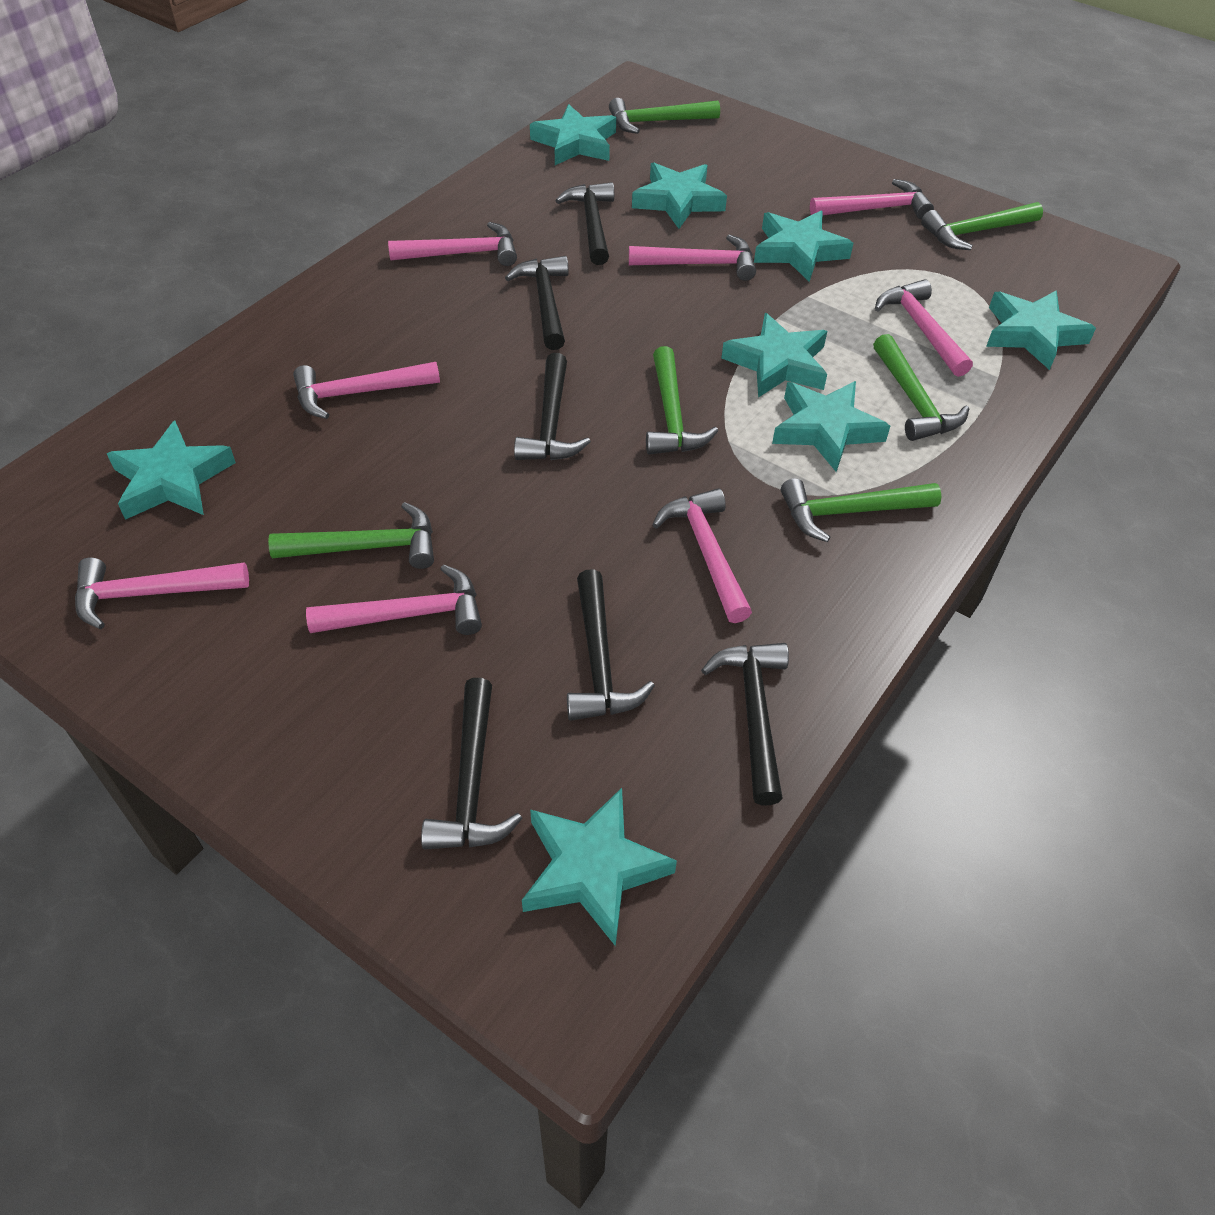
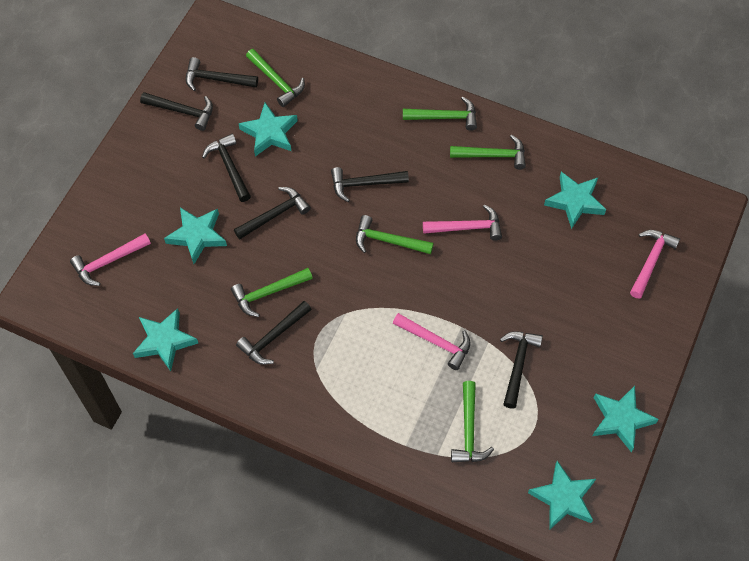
black hammer: [421,678,522,849] [505,256,569,350] [514,353,591,460] [555,182,614,265] [567,569,655,721] [701,643,789,805] = 6 -> [140,92,213,131] [186,57,258,91] [202,134,251,202] [234,187,311,239] [236,301,312,365] [331,167,409,202] [500,331,543,409] = 7
pink hammer: [75,558,249,629] [293,362,440,419] [306,564,482,635] [388,222,517,266] [629,234,756,281] [652,488,752,623] [810,179,934,219] [875,279,973,377] = 8 -> [70,233,151,286] [393,313,471,370] [423,204,502,241] [630,230,680,299] = 4
turquoise star: [107,421,236,520] [522,788,677,946] [530,104,616,165] [632,163,727,229] [722,313,827,398] [754,210,853,282] [772,381,890,472] [986,290,1096,370] = 8 -> [133,308,198,371] [164,207,227,264] [238,103,298,156] [528,461,596,530] [544,172,606,229] [593,386,659,452] = 6

